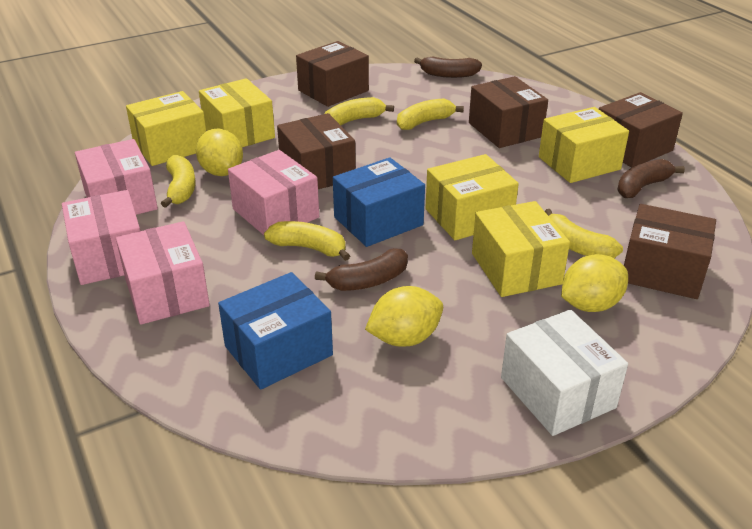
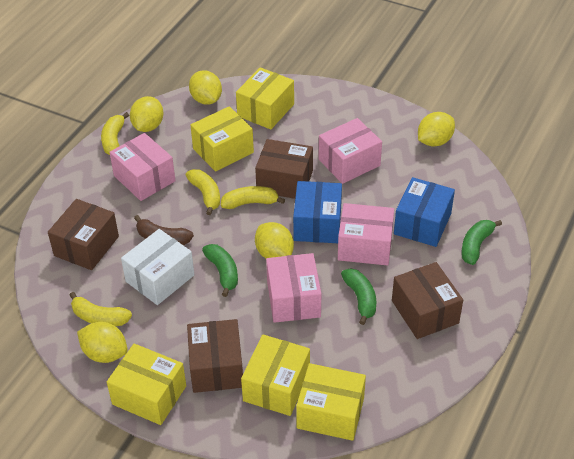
brown banana: [315,248,408,291] [414,56,482,78] [617,159,685,198] = 3 -> [134,215,194,245] = 1
brown box: [277,113,356,189] [296,41,369,107] [469,76,548,148] [599,92,683,168] [624,204,716,299] = 5 -> [48,199,119,270] [187,319,243,393] [255,139,313,199] [392,262,463,339] = 4
green banana: none = 0 -> [202,244,238,297] [341,268,376,325] [461,220,502,265] = 3
yellow banana: [161,155,196,208] [264,221,350,261] [325,97,394,125] [397,99,464,130] [545,209,623,258] = 5 -> [69,292,132,326] [101,112,129,155] [186,169,220,215] [221,186,285,209] = 4
yellow lemon: [196,128,243,176] [365,286,443,347] [561,254,628,312] = 3 -> [77,322,128,363] [130,96,163,132] [189,70,222,105] [255,222,294,258] [418,112,455,147] = 5

